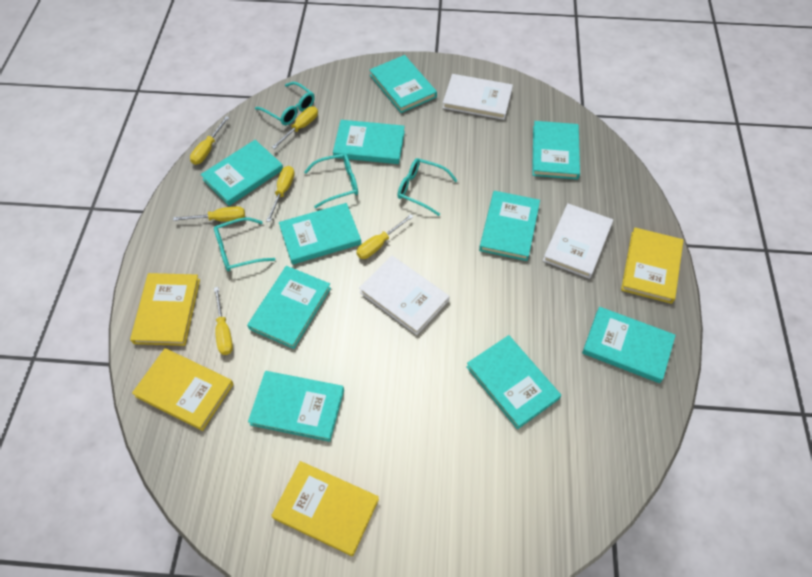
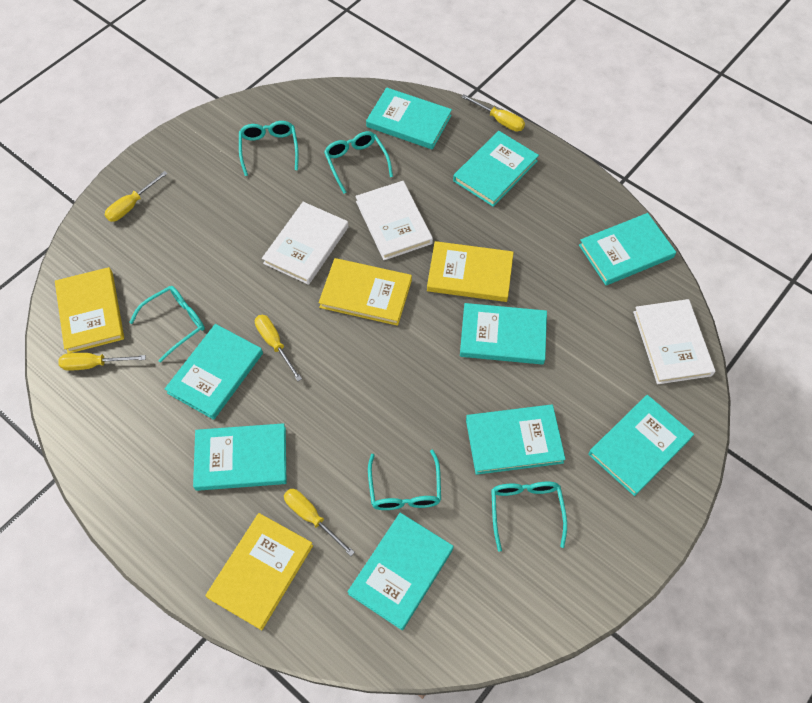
turquoise book: [200,140,283,206] [247,266,331,349] [248,371,344,442] [279,203,361,265] [333,120,405,164] [370,55,437,113] [467,335,561,429] [479,191,540,261] [532,121,580,180] [582,307,676,383] = 10 -> [165,324,263,420] [193,423,286,491] [347,513,454,630] [366,87,452,150] [453,131,539,207] [460,303,547,365] [466,405,566,475] [579,213,676,285] [588,395,694,496] = 9
turquoise glasses: [214,217,275,272] [255,82,315,125] [304,153,358,208] [397,158,458,216] = 4 -> [129,286,205,363] [239,121,299,176] [324,131,393,194] [368,449,441,510] [491,482,567,552] = 5
yellow screwdriver: [173,206,245,222] [190,116,229,165] [214,287,233,355] [266,166,295,222] [272,106,318,149] [356,214,413,259] = 6 -> [58,353,146,371] [104,171,168,222] [255,315,302,381] [284,489,355,556] [461,94,525,132] = 5

